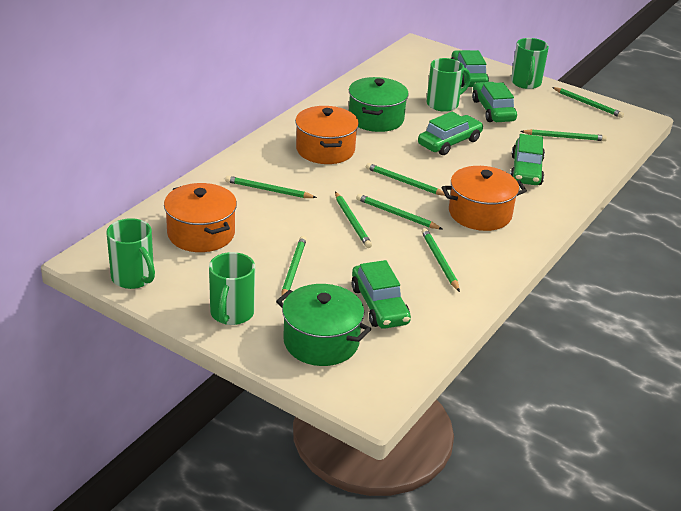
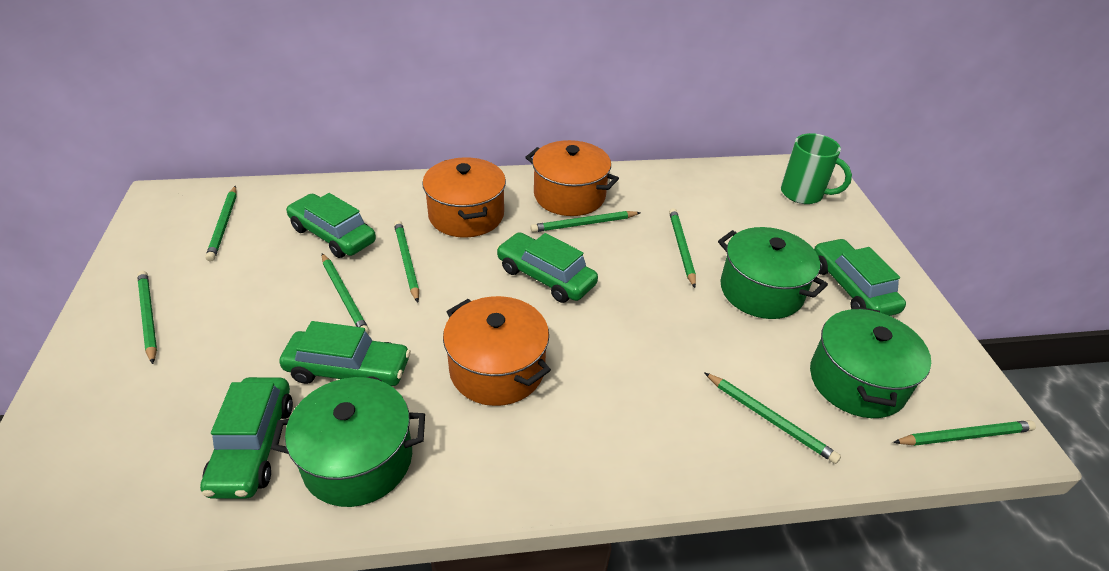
green mug: [107,218,155,289] [209,252,255,325] [427,58,471,112] [511,38,549,89] = 4 -> [781,133,852,204] = 1
green pot: [276,284,371,366] [349,77,409,132] = 2 -> [271,377,425,507] [718,227,828,319] [810,306,931,418] = 3

